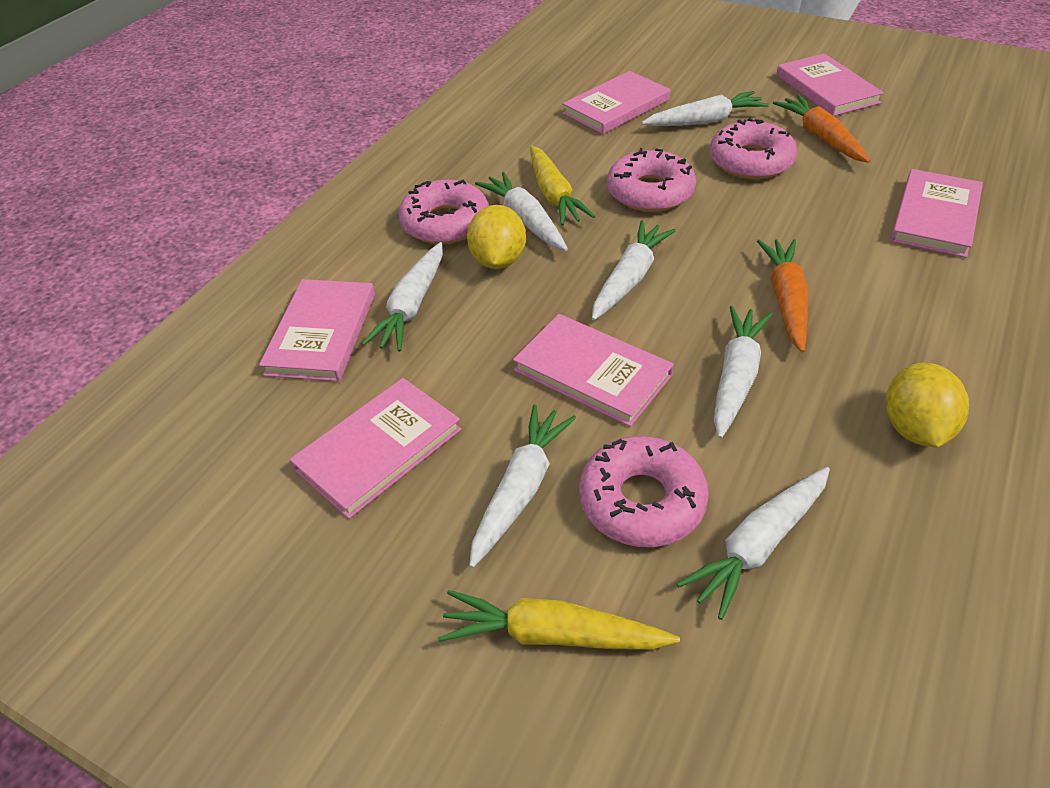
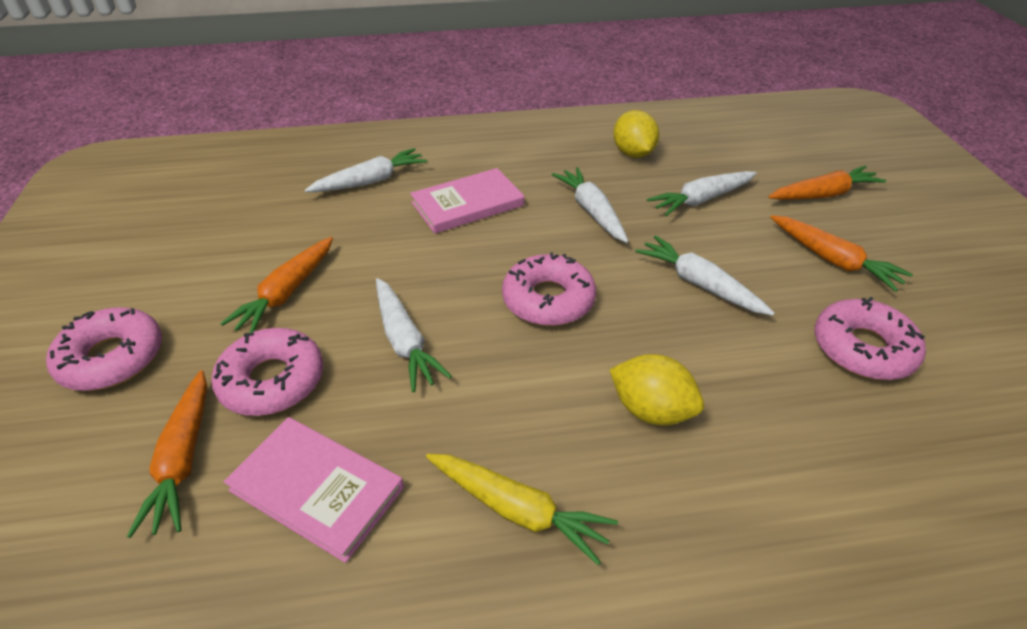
orange carrot: [757,239,808,352] [773,95,871,163] = 2 -> [127,370,207,538] [220,237,333,333] [768,166,886,200] [770,215,913,292] = 4
pink book: [259,279,375,382] [290,378,461,519] [513,314,674,427] [563,71,670,134] [776,53,884,116] [890,169,983,258] = 6 -> [224,417,404,563] [410,168,524,234] = 2
white carrot: [362,242,443,352] [469,404,576,568] [475,172,568,251] [592,221,676,320] [642,91,769,126] [677,467,830,620] [714,306,772,439] = 7 -> [305,148,427,192] [376,278,452,392] [552,167,628,243] [635,235,775,316] [647,171,757,216] = 5
yellow carrot: [438,590,680,650] [530,145,595,225] = 2 -> [426,454,618,565] = 1

